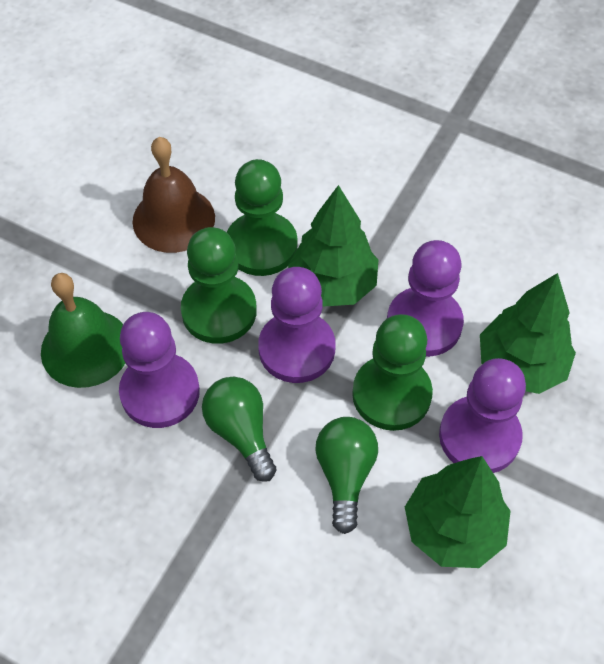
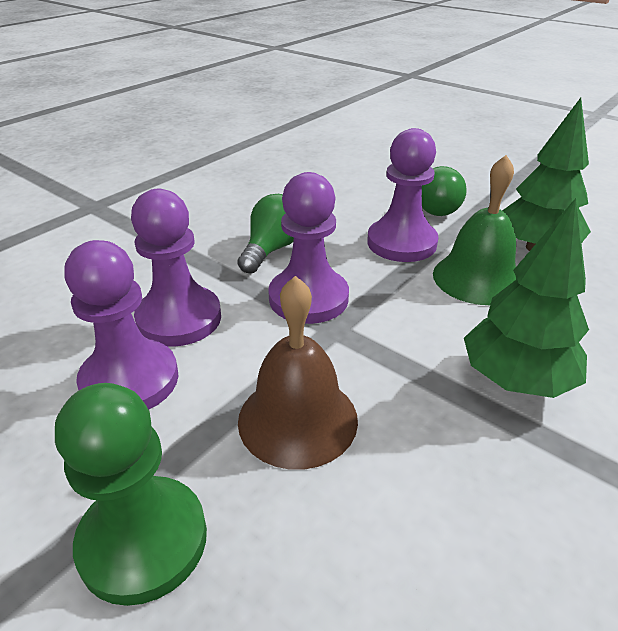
green pawn: [181,227,257,344] [227,159,298,276] [352,314,433,431] = 3 -> [55,383,207,606] = 1
green tree: [288,185,378,307] [405,456,511,568] [480,273,576,394] = 3 -> [464,198,589,398] [502,98,591,251] = 2

